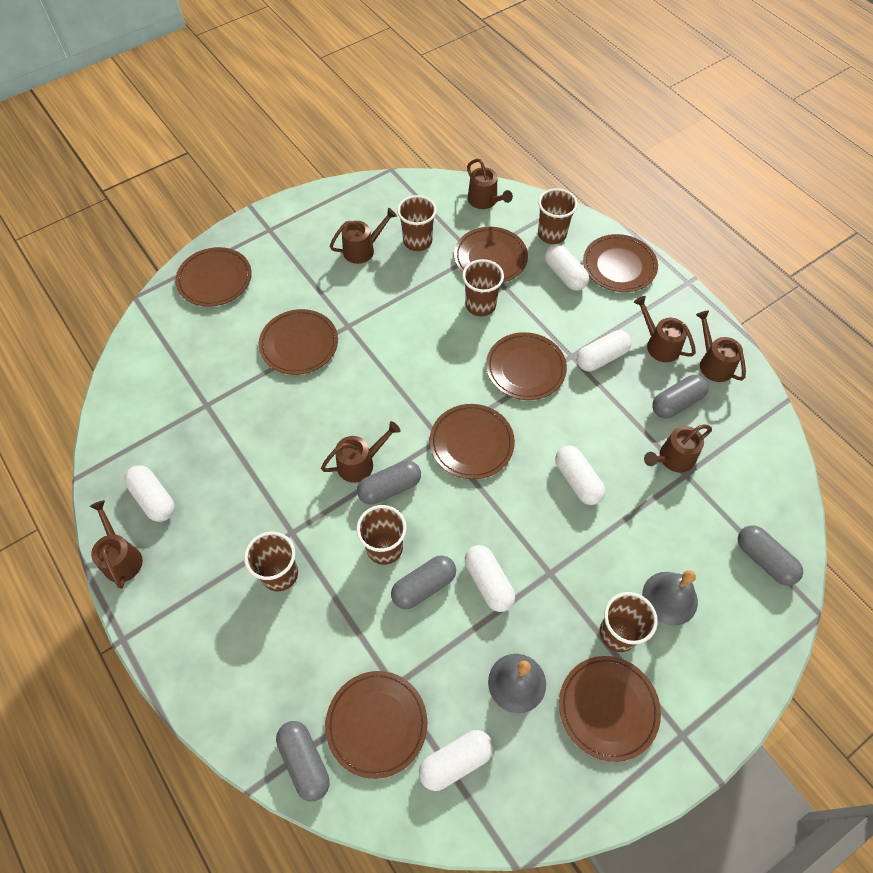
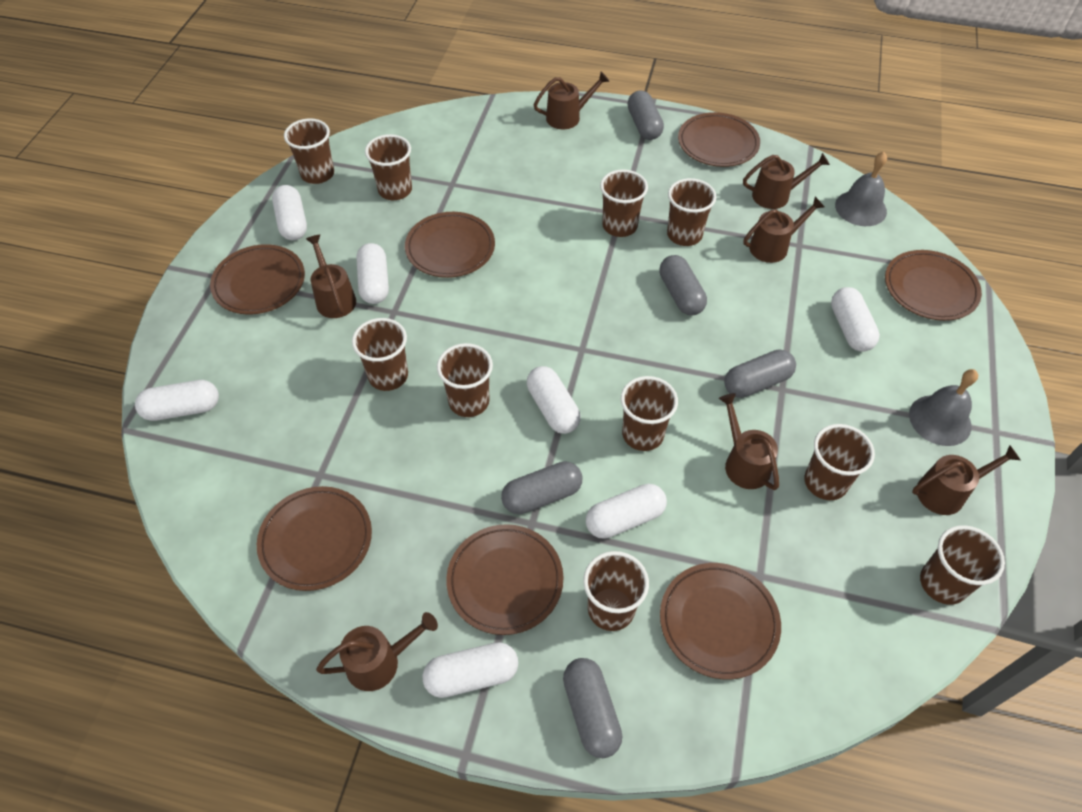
brown cup: [244,532,298,591] [357,505,406,565] [397,195,437,251] [462,259,504,316] [538,188,578,244] [600,592,658,652] = 6 -> [284,118,334,184] [352,318,408,391] [365,134,412,200] [437,343,493,417] [583,551,649,631] [600,169,648,237] [621,376,678,451] [667,178,716,246] [805,424,875,500] [920,525,1005,605] = 10
brown plate: [175,247,252,307] [259,309,338,375] [325,671,427,779] [430,404,515,479] [454,227,528,283] [486,332,567,400] [559,656,661,762] [583,234,658,292] = 8 -> [210,244,305,315] [257,486,372,591] [405,212,495,278] [446,524,564,635] [660,563,781,679] [678,112,760,167] [885,250,982,321] = 7
white capsule: [124,465,175,522] [419,730,493,791] [465,545,515,612] [545,244,589,291] [555,446,606,505] [576,330,632,371] = 6 -> [135,380,219,421] [272,185,307,240] [356,243,389,304] [423,642,518,698] [527,366,581,434] [586,484,667,539] [831,287,880,352] = 7

